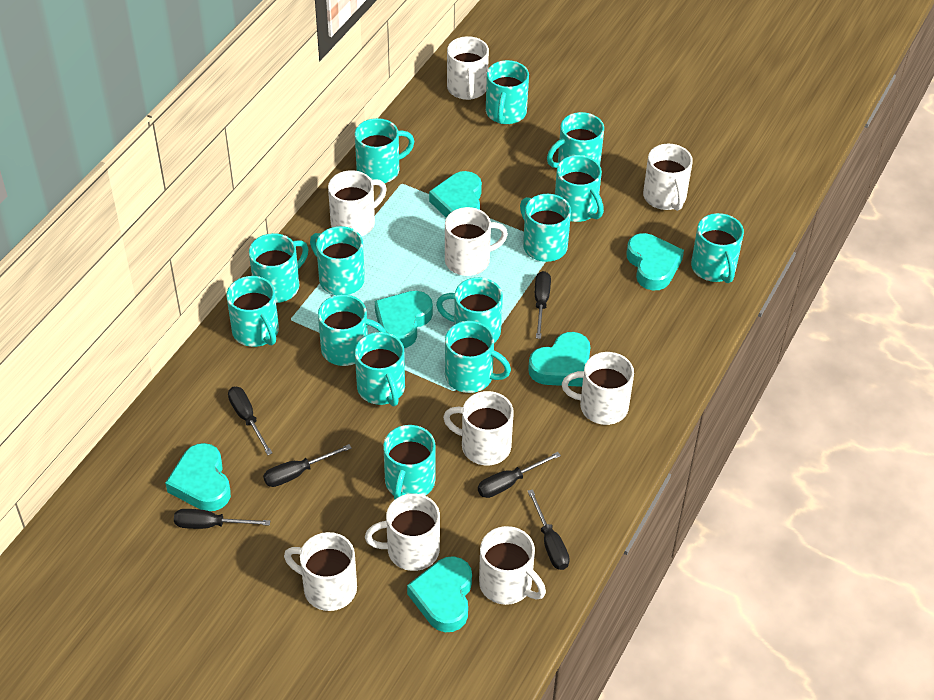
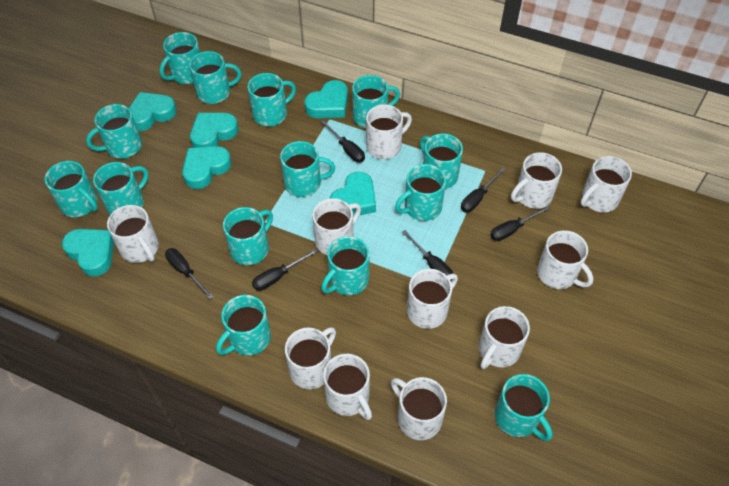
white mug: [284,532,357,611] [328,170,387,236] [365,493,440,571] [443,391,514,465] [445,207,508,276] [447,36,489,100] [479,526,546,605] [562,352,634,425] [643,144,693,211] = 9 -> [107,205,159,263] [285,327,336,389] [312,198,361,255] [323,354,372,420] [366,105,412,159] [391,377,447,440] [407,269,458,329] [479,306,530,369] [511,152,562,209] [537,230,593,289] [581,156,632,212] = 11

